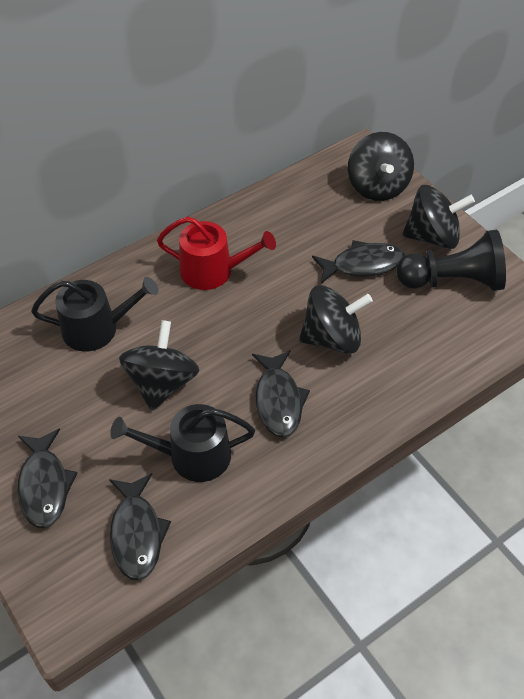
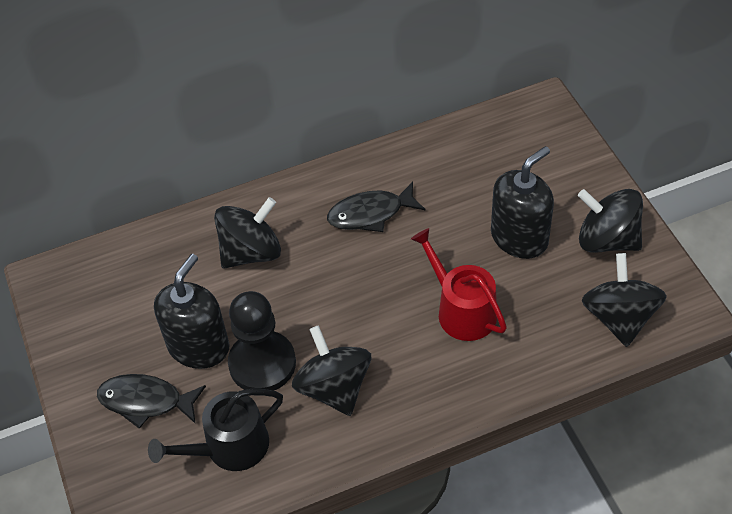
black fish: [17,428,77,528] [109,473,171,581] [252,350,310,438] [312,240,405,284] = 4 -> [97,374,206,429] [327,182,425,232] = 2
black soap dispenser: none = 0 -> [154,254,230,369] [491,146,554,259] = 2
black watering can: [31,277,158,352] [110,404,255,482] = 2 -> [148,389,283,471] = 1

